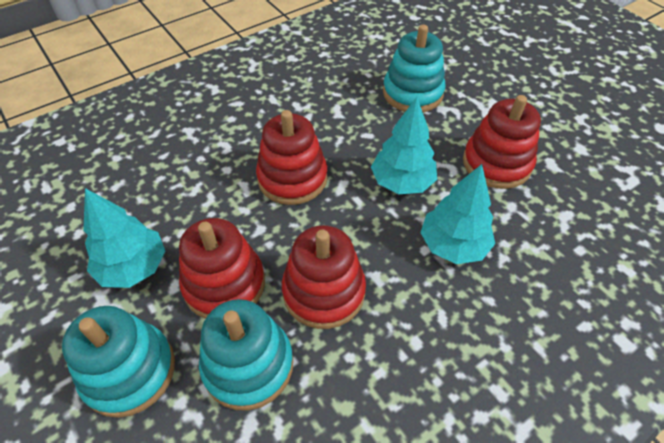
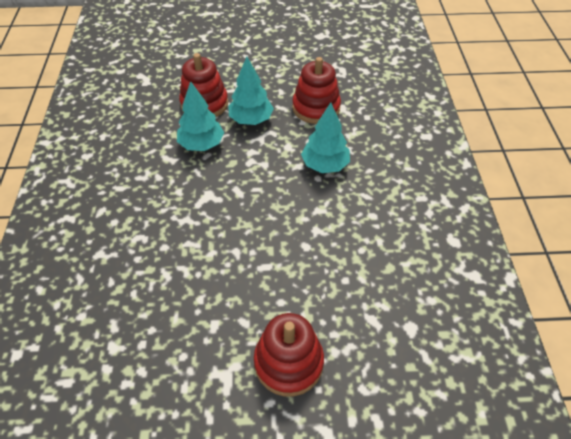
red stacking toy: [179,218,265,319] [256,110,327,205] [282,225,366,329] [463,95,541,189] = 4 -> [179,53,228,117] [254,313,324,397] [292,57,341,124] = 3
turquoise stacking toy: [62,306,175,418] [199,299,293,411] [383,25,445,112] = 3 -> none = 0

